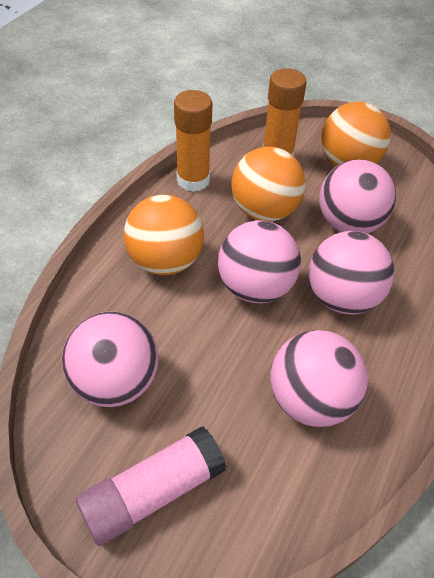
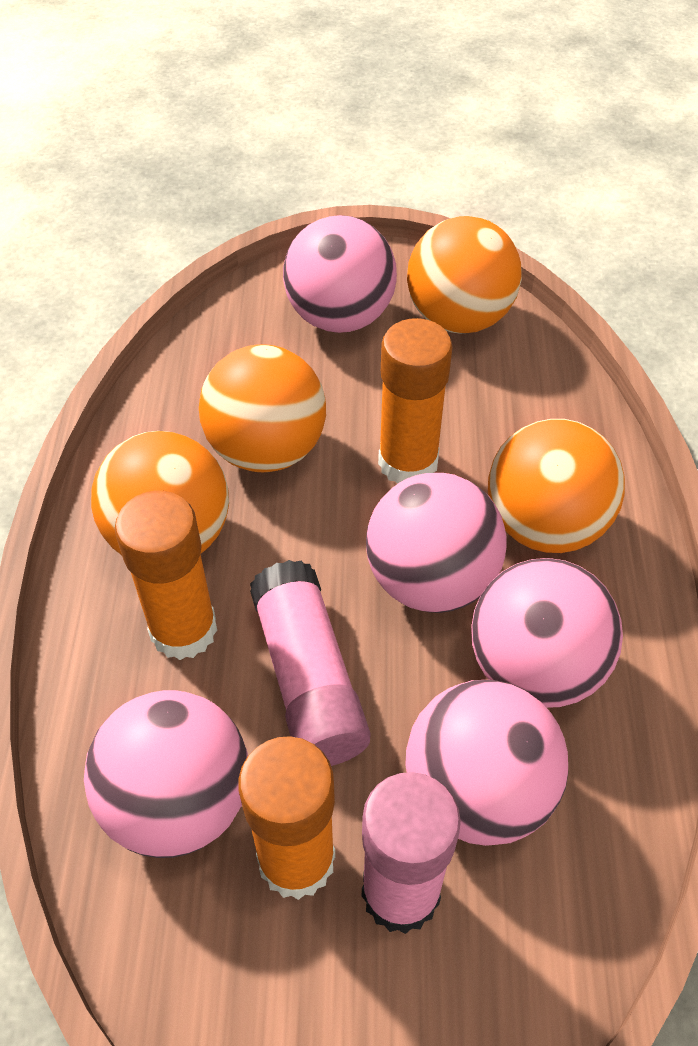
orange ball: [124,195,204,275] [231,147,305,222] [321,102,391,167] = 3 -> [91,431,229,555] [199,344,326,472] [407,216,522,334] [488,419,625,553] = 4
orange glue stick: [174,90,212,192] [263,68,306,156] = 2 -> [115,491,217,660] [238,736,335,900] [378,318,453,484] = 3
pink glue stick: [76,426,226,546] = 1 -> [250,560,370,766] [362,772,461,934] = 2

